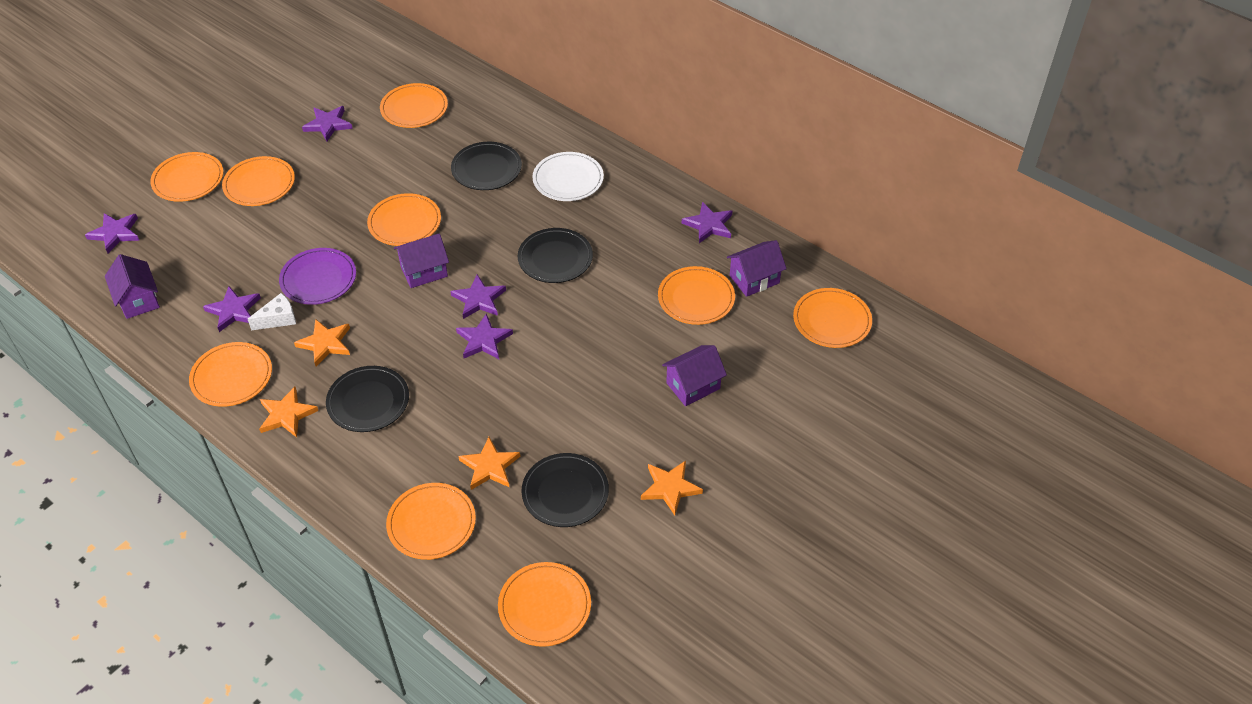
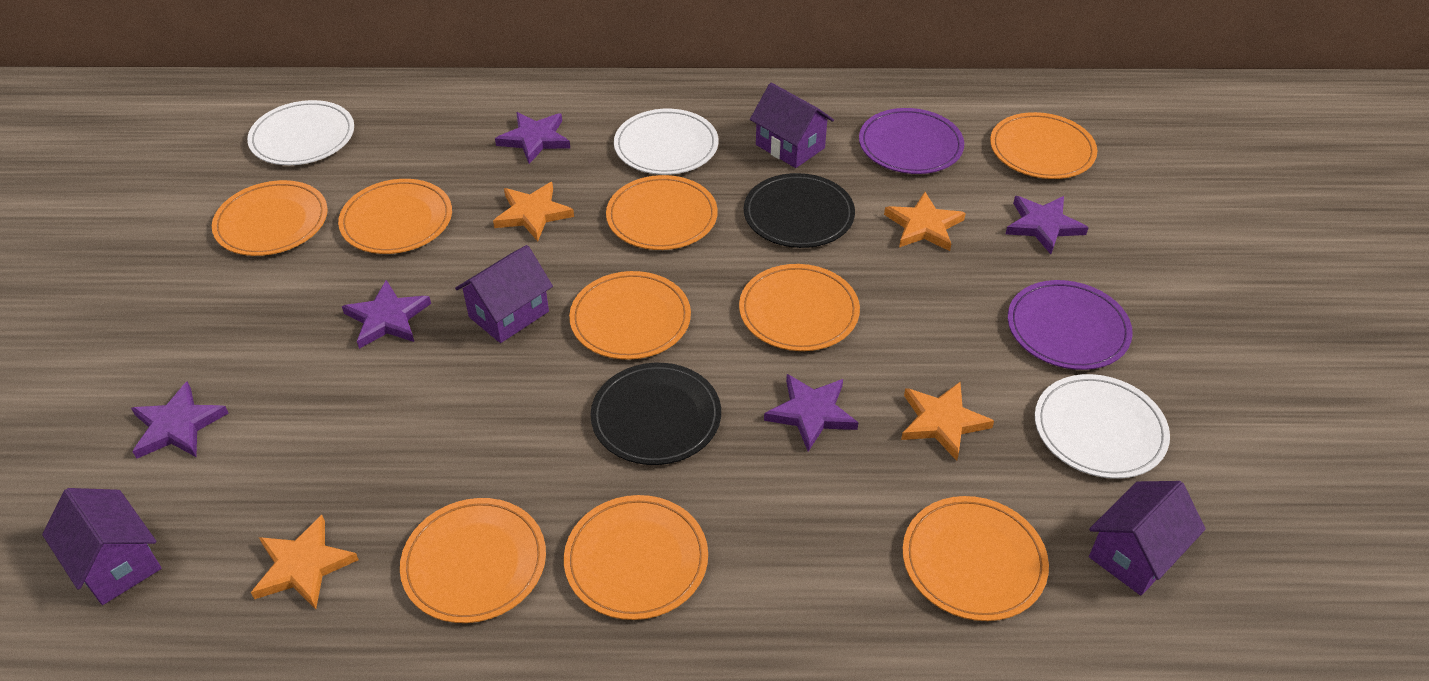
black plate: [326,366,409,432] [451,142,522,190] [518,228,593,283] [521,453,609,527] = 4 -> [590,363,721,465] [744,173,855,248] = 2
purple plate: [279,248,356,305] = 1 -> [859,108,964,174] [1008,280,1133,370] = 2
purple star: [85,213,140,253] [203,286,261,332] [302,106,353,141] [450,275,506,319] [456,313,513,359] [682,202,732,243] = 6 -> [131,381,229,459] [342,280,431,349] [495,112,570,164] [764,374,859,452] [1006,196,1089,254] = 5
white cheese: [248,293,296,330] = 1 -> none = 0
white plate: [533,152,604,201] = 1 -> [247,100,354,165] [614,109,718,175] [1035,374,1170,479] = 3

